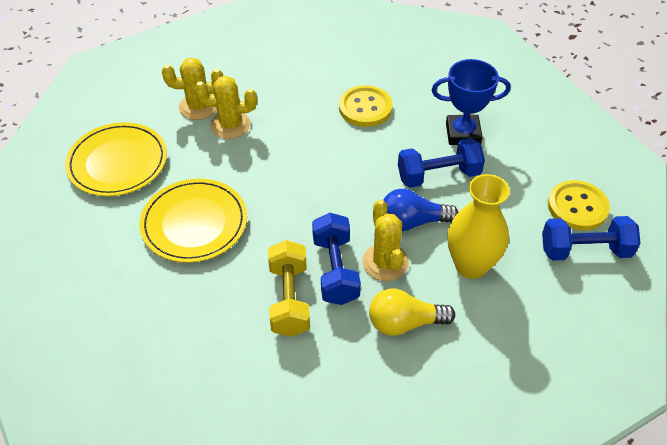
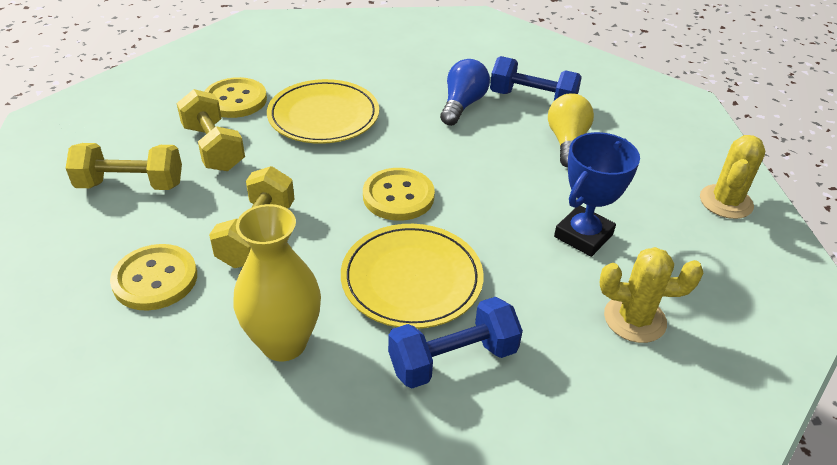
blue dumbbell: [312,213,361,305] [398,138,485,188] [542,216,641,261] = 3 -> [388,297,523,388] [490,56,582,101] = 2
yellow button: [339,85,393,127] [548,180,610,230] = 2 -> [110,244,197,311] [204,77,267,118] [363,168,435,221] = 3
yellow cactus: [162,57,223,120] [195,76,257,139] [362,199,409,281] = 3 -> [600,247,703,343] [700,135,765,219] = 2
yellow dumbbell: [268,240,310,337] = 1 -> [66,143,182,190] [176,89,245,171] [209,166,294,268] = 3

